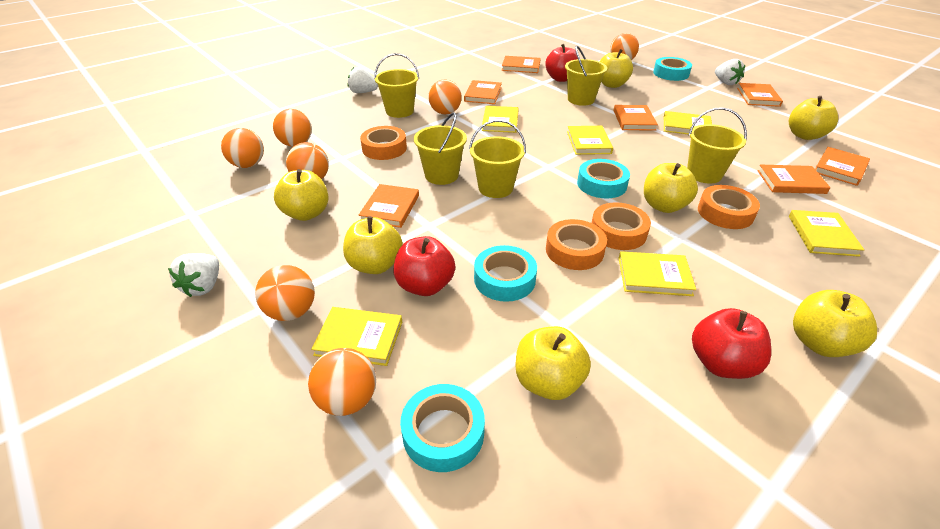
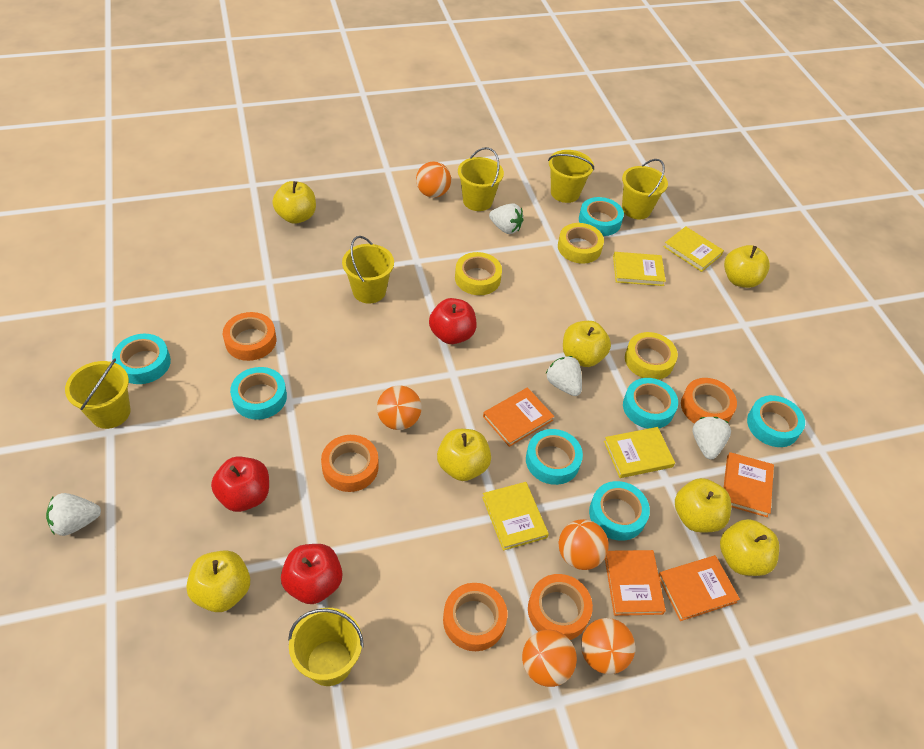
orange ball: [221,128,264,168] [255,265,315,321] [273,109,312,147] [286,142,329,179] [308,348,376,416] [428,80,462,114] [610,33,639,60] = 7 -> [377,386,421,430] [416,162,451,198] [522,629,577,687] [559,519,609,570] [581,618,635,674] = 5
orange book: [359,184,419,228] [464,80,502,104] [502,56,541,73] [613,105,658,131] [737,83,783,107] [757,165,831,194] [815,147,870,186] = 7 -> [483,387,554,447] [605,550,666,616] [658,555,740,621] [724,452,774,517] = 4
orange tape: [360,126,407,160] [546,219,607,270] [592,203,651,250] [698,185,760,229] = 4 -> [223,312,276,361] [321,435,379,492] [443,583,507,651] [528,574,593,640] [681,378,737,424] = 5
turquoise tape: [400,384,485,472] [474,245,537,302] [577,159,630,198] [653,57,692,81] = 4 -> [112,334,171,384] [230,367,287,420] [526,429,583,485] [579,197,624,236] [589,481,650,541] [623,378,678,429] [747,395,805,447] = 7
white strawberry: [168,253,219,297] [348,66,378,93] [715,59,745,85] = 3 -> [46,493,101,536] [489,203,524,234] [546,356,582,396] [692,417,731,459] = 4
yellow book: [311,307,402,366] [482,106,519,133] [567,126,613,155] [619,251,696,296] [664,111,712,135] [789,210,864,257] = 6 -> [482,482,549,551] [604,427,675,478] [613,252,666,286] [664,226,724,272] = 4
yellow bucket: [374,53,419,118] [414,112,467,185] [469,119,526,198] [565,46,607,106] [687,107,747,183] = 5 -> [65,358,130,429] [288,608,364,686] [342,236,394,304] [458,147,504,211] [548,150,594,203] [622,159,668,219] = 6
yellow tape: none = 0 -> [455,252,502,295] [558,223,604,264] [625,332,678,380] = 3

